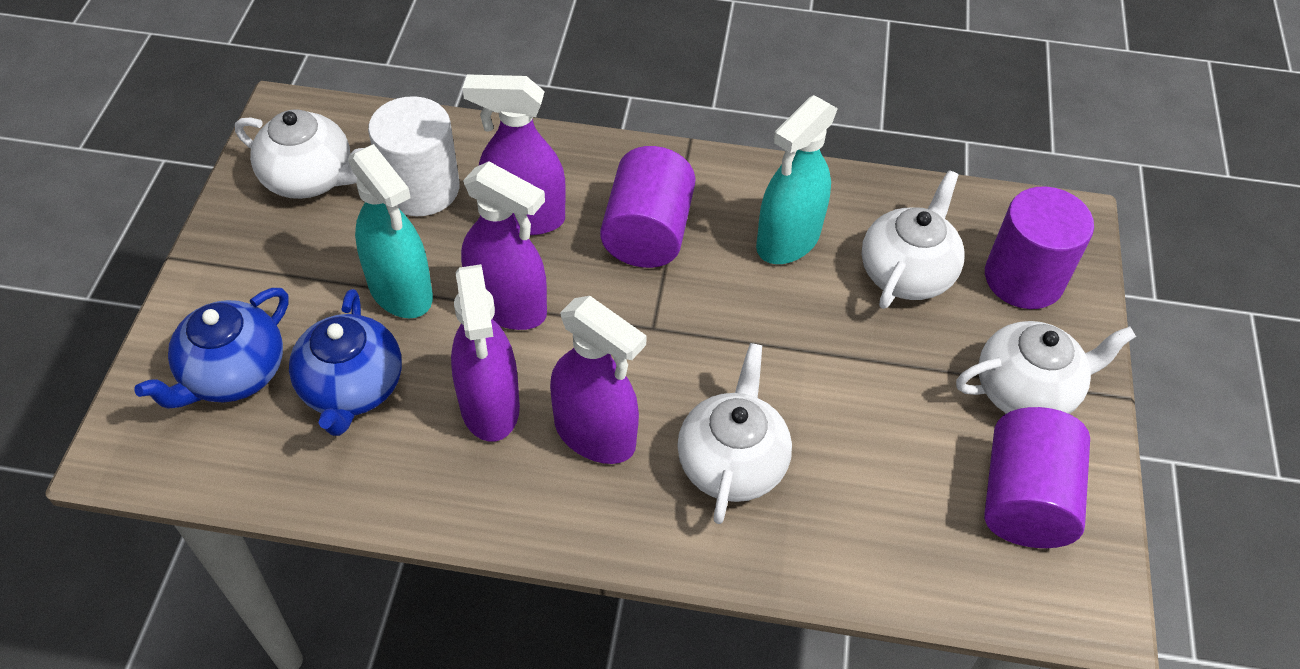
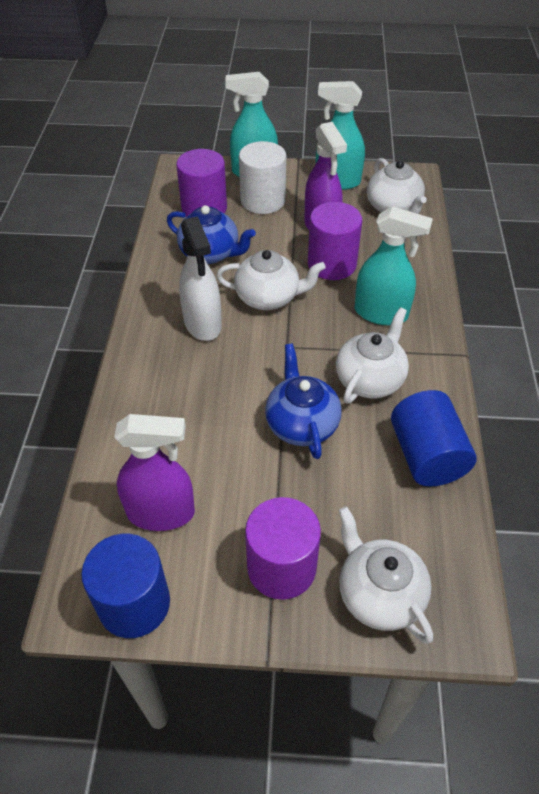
blue cylinder: none = 0 -> [81,534,170,638] [391,390,477,486] = 2
purple spray bottle: [451,264,520,442] [461,161,547,330] [462,74,566,235] [550,296,647,464] = 4 -> [114,414,195,531] [305,122,347,230] = 2
turquoise spray bottle: [348,144,433,318] [756,95,838,264] = 2 -> [225,72,278,177] [316,81,365,190] [355,206,433,326] = 3
white spray bottle: none = 0 -> [179,216,222,341] = 1

